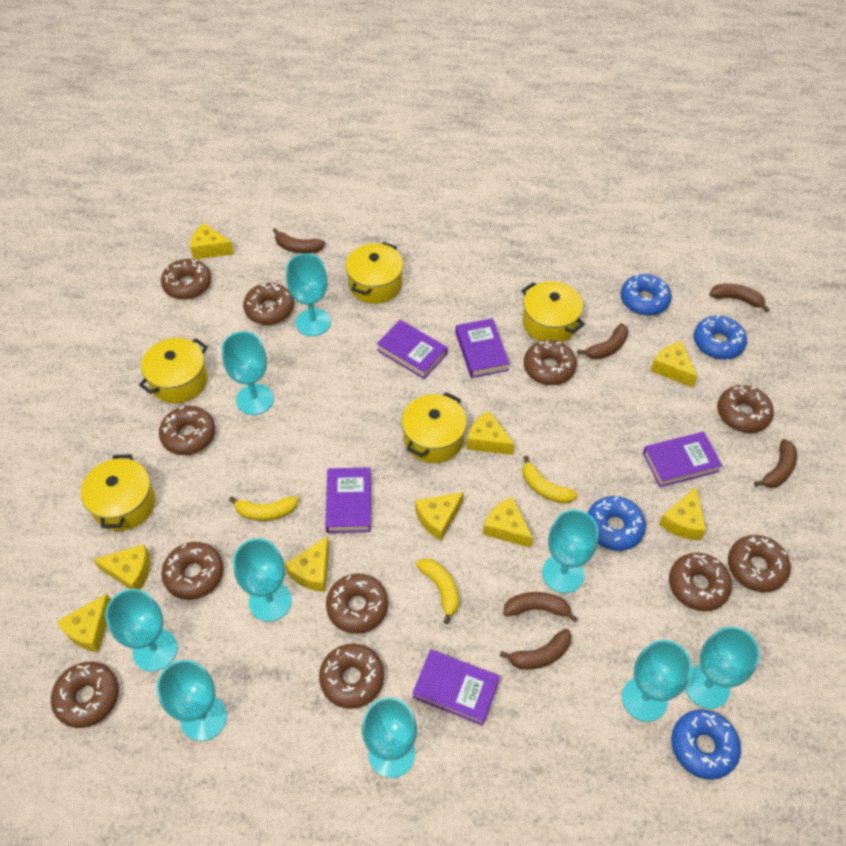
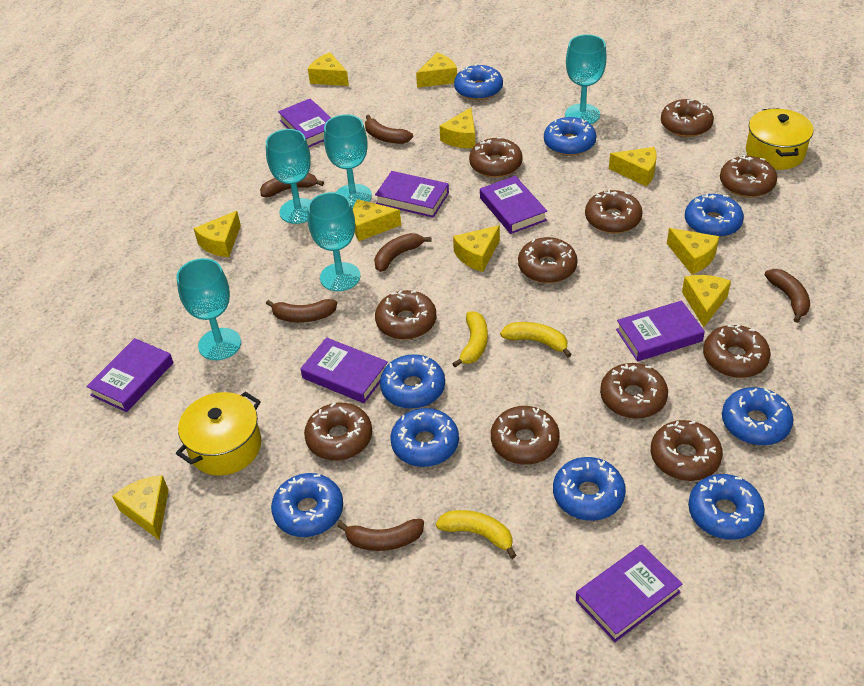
blue donut: [588,496,646,551] [621,274,672,316] [671,709,741,780] [694,315,747,360] = 4 -> [271,473,343,537] [380,354,445,409] [391,408,459,467] [454,64,503,100] [544,117,596,156] [553,457,626,521] [685,194,744,237] [688,474,765,540] [722,387,794,445] = 9
purple book: [325,467,371,533] [376,320,448,379] [412,649,500,726] [456,318,510,378] [643,432,722,487] = 5 -> [86,338,174,412] [278,99,331,147] [300,337,388,403] [375,171,449,218] [480,176,547,234] [576,545,682,642] [616,301,705,361] = 7
turquoise goblet: [105,589,177,672] [157,660,227,741] [222,331,274,415] [233,538,292,622] [286,253,331,336] [362,698,417,778] [542,510,599,593] [622,640,692,722] [685,627,760,709] = 9 -> [176,258,241,360] [266,129,311,224] [308,192,360,291] [324,114,372,209] [565,34,607,124] = 5
yellow cheese: [57,593,111,652] [93,544,150,590] [190,223,234,259] [285,536,329,592] [415,492,464,541] [466,411,515,455] [483,497,533,548] [650,341,697,388] [659,487,706,540] = 9 -> [112,475,169,540] [193,211,241,257] [308,52,349,86] [353,199,401,241] [416,53,457,88] [439,108,475,148] [453,225,500,272] [609,147,657,187] [667,228,719,274] [682,275,731,327] = 10
yellow pot: [81,454,155,531] [139,338,208,403] [346,242,403,304] [402,392,467,463] [521,281,585,342] = 5 -> [176,392,261,476] [746,108,813,170] = 2

